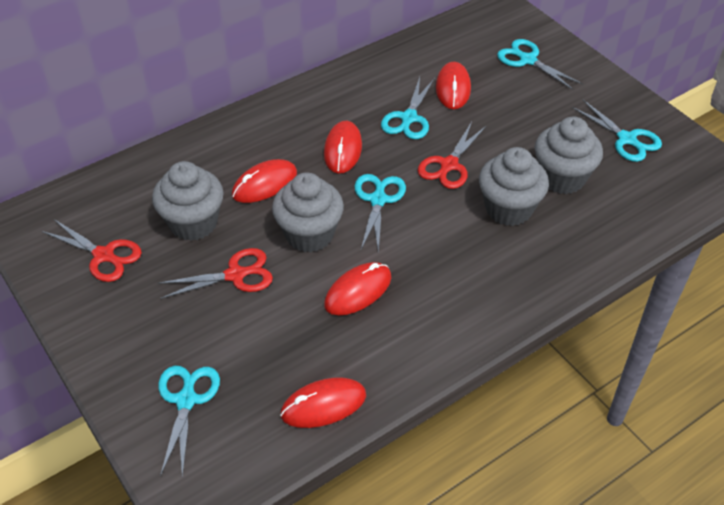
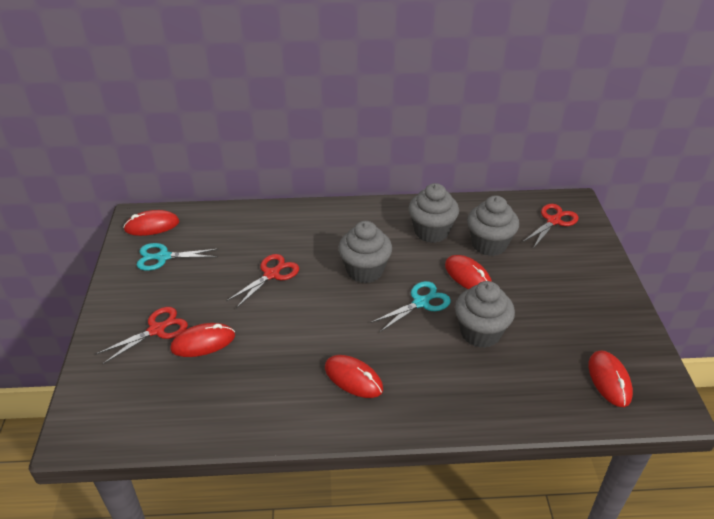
turquoise scissors: [158,366,220,478] [355,174,406,254] [381,77,435,139] [497,39,583,90] [572,100,662,162] = 5 -> [137,243,218,271] [371,281,451,332] = 2

